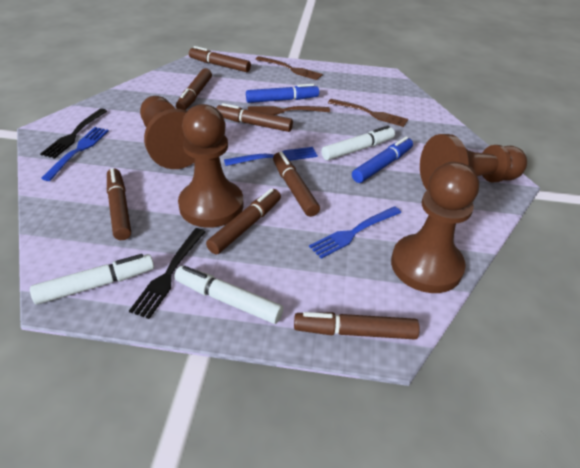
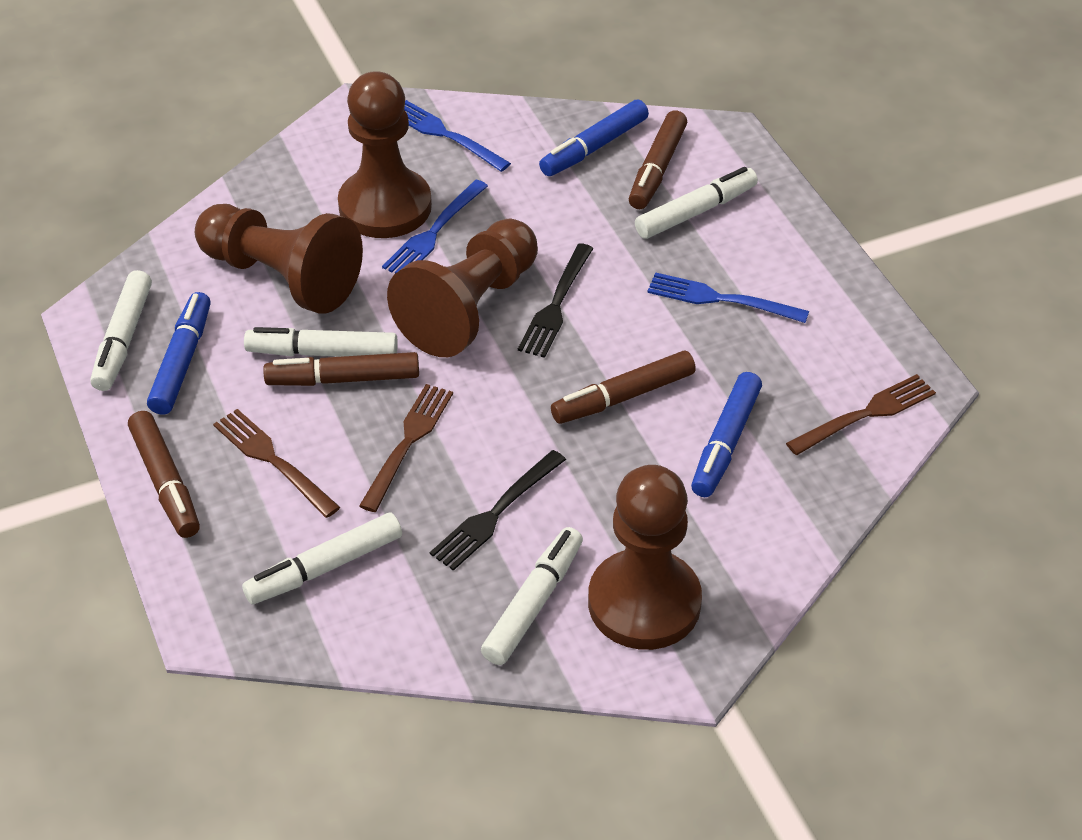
blue marker: [246,84,319,103] [352,136,413,183] = 2 -> [147,292,211,415] [539,99,649,176] [691,372,762,497] = 3
brown marker: [107,168,131,240] [176,68,212,110] [189,46,251,72] [206,188,281,255] [216,103,293,132] [273,152,320,217] [294,312,420,339] = 7 -> [128,411,200,538] [263,352,419,386] [551,350,696,424] [629,110,687,209] = 4
white marker: [30,254,154,305] [174,266,283,324] [321,126,395,160] = 3 -> [90,270,152,391] [242,512,402,604] [244,327,398,357] [481,527,583,665] [635,167,758,239] = 5

